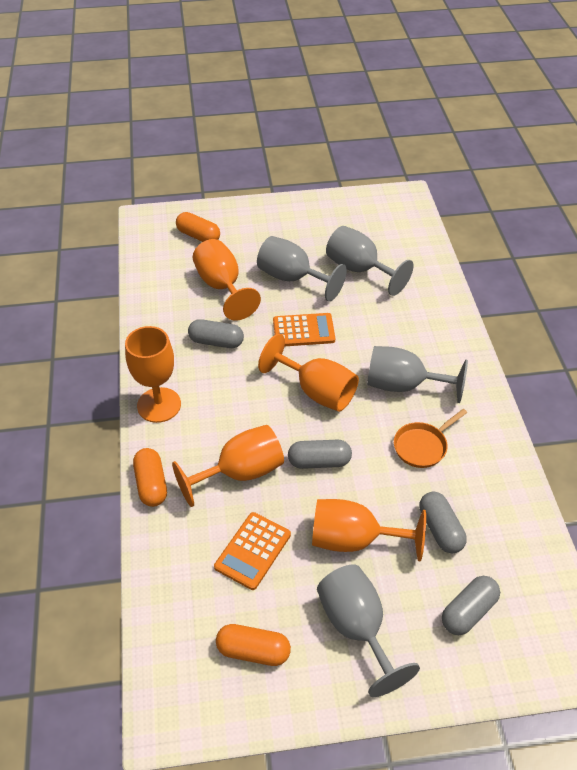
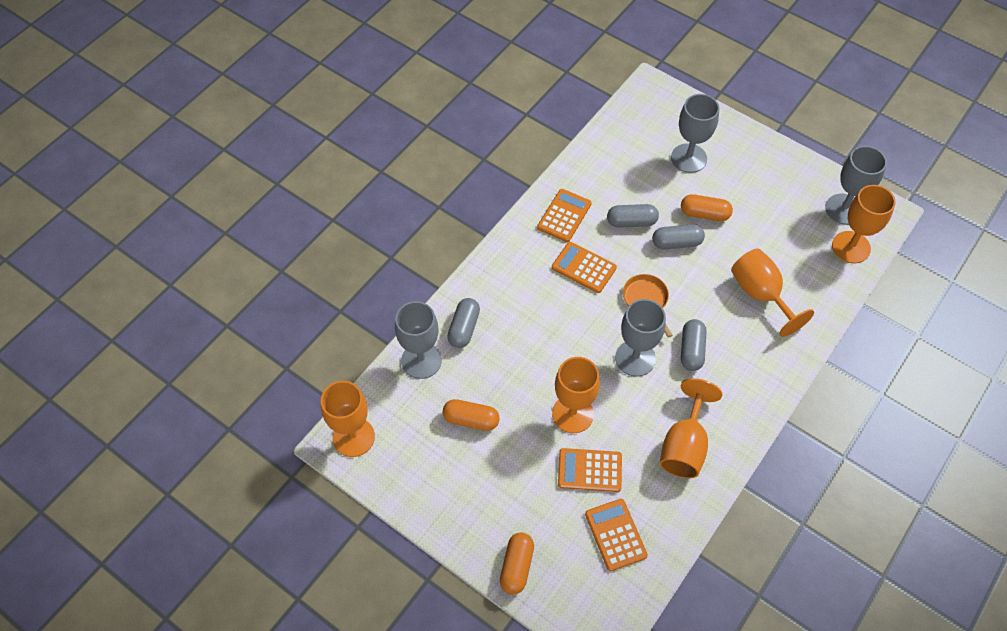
orange calculator: [214,512,291,590] [273,313,335,347] = 2 -> [537,189,592,242] [552,242,617,293] [558,448,622,492] [585,499,648,571] = 4

